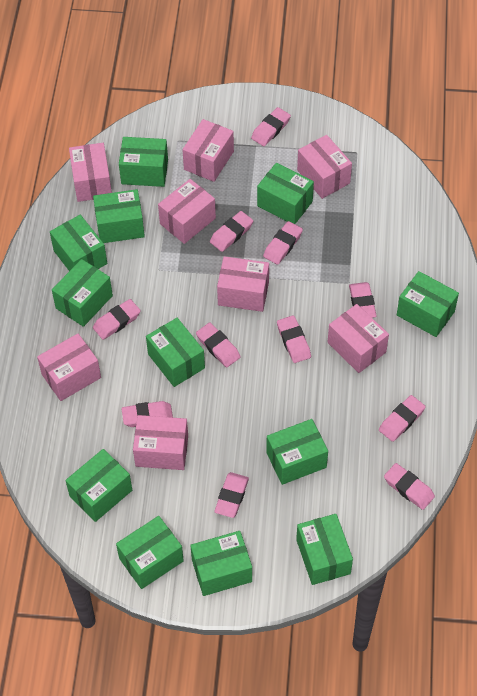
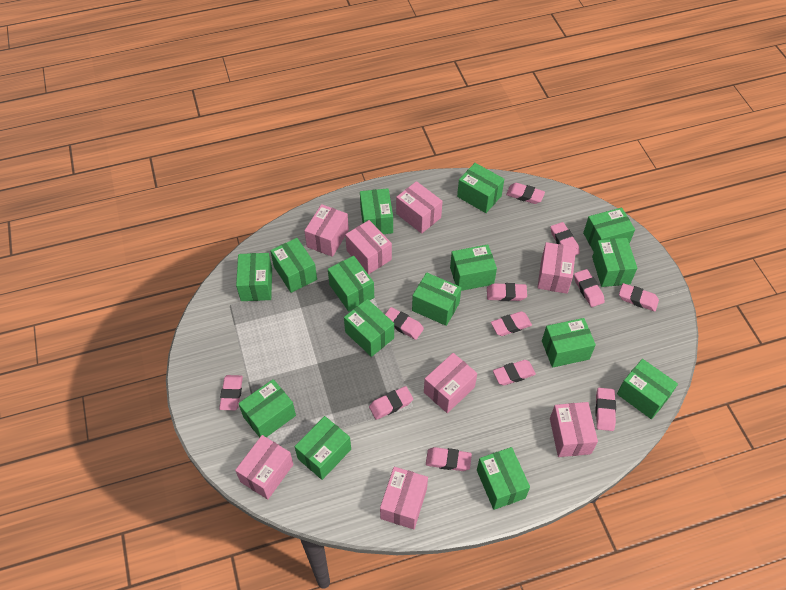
green box: [50,215,107,271] [52,259,113,327] [65,449,132,522] [93,189,145,243] [116,516,184,589] [119,137,168,187] [146,318,205,387] [190,531,252,596] [257,163,314,224] [266,419,328,485] [296,514,353,585] [397,271,459,337] = 12 -> [236,253,272,301] [238,379,296,438] [270,238,317,293] [294,416,351,480] [328,256,374,311] [344,299,394,357] [360,188,393,234] [412,273,461,326] [450,244,497,291] [457,163,504,213] [477,447,530,510] [542,318,596,368] [583,208,635,252] [592,238,637,287] [617,359,678,419] = 15
pink eraser: [93,299,141,340] [122,401,173,427] [196,322,241,367] [210,211,253,252] [214,472,249,518] [251,107,291,146] [263,221,303,265] [277,315,311,363] [349,282,377,318] [379,395,426,442] [384,463,435,510] = 11 -> [219,375,243,410] [369,386,413,420] [385,307,424,340] [426,447,472,471] [487,283,527,301] [491,311,532,336] [493,360,536,385] [506,183,545,204] [550,222,580,255] [574,269,605,307] [596,388,616,431] [619,283,659,311] = 12

